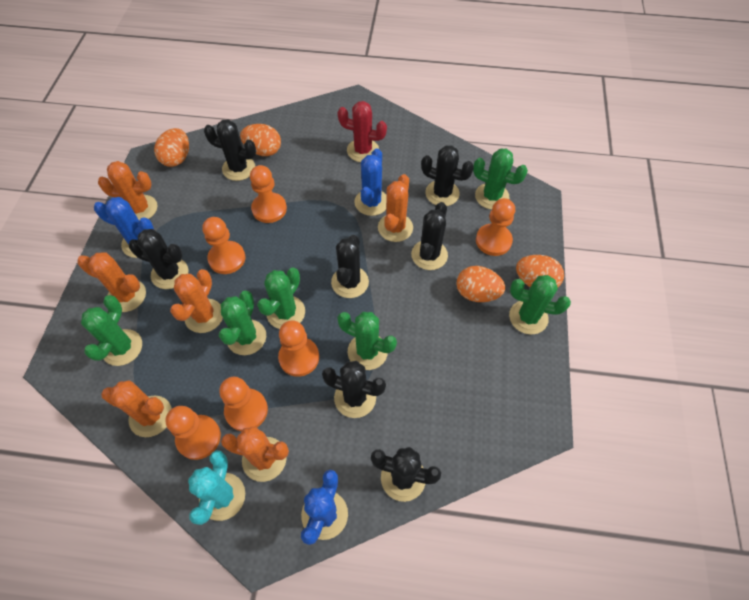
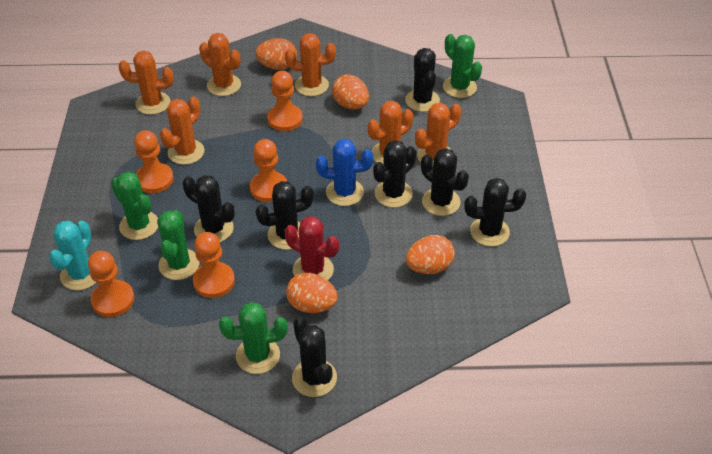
blue cactus: [94,197,154,258] [301,470,348,545] [354,148,386,216] = 3 -> [316,139,373,206] = 1
green cactus: [81,295,142,366] [219,291,266,355] [257,268,305,329] [337,312,397,370] [473,148,528,210] [509,275,571,335] = 6 -> [111,172,158,240] [157,210,200,280] [219,302,288,374] [443,34,482,98] = 4
orange pawn: [165,406,221,460] [202,217,245,274] [219,377,268,431] [250,165,287,223] [278,320,319,377] [476,198,515,256] = 6 -> [88,251,134,317] [134,130,174,193] [193,232,235,298] [250,139,287,202] [267,71,303,131] = 5

